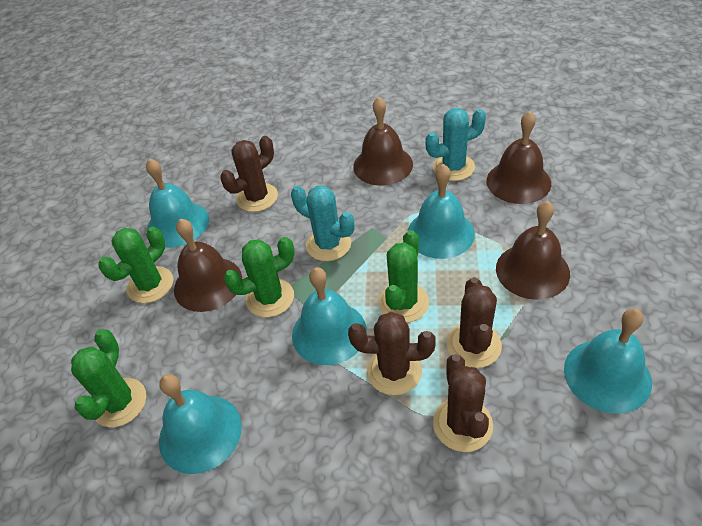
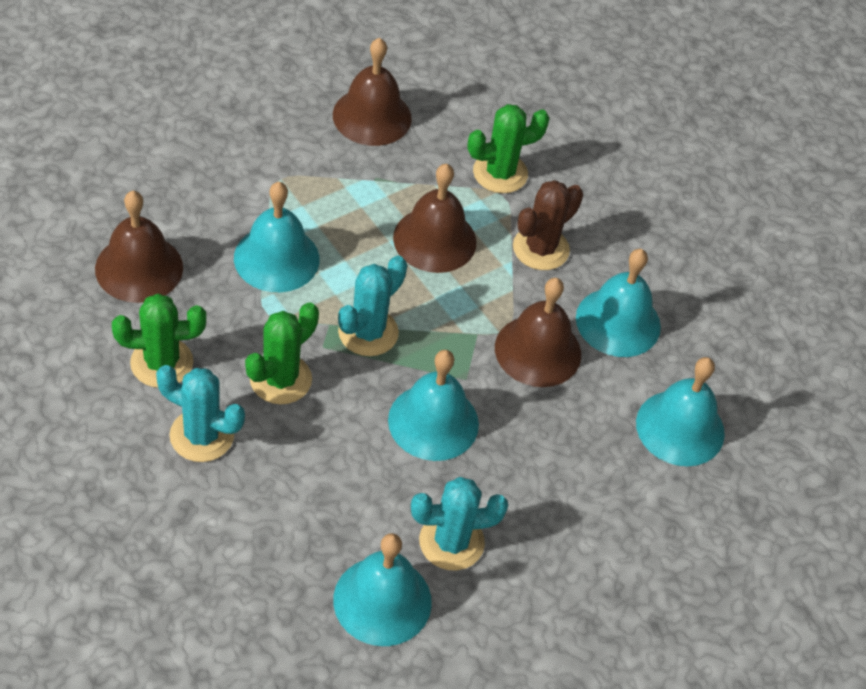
brown cactus: [220,136,278,212] [348,312,436,395] [433,354,493,452] [447,277,502,368] = 4 -> [513,180,583,270] = 1
green cactus: [71,329,146,427] [98,227,174,303] [224,237,295,317] [378,230,429,323] = 4 -> [112,294,206,388] [245,302,319,404] [467,104,550,193] = 3
turquoise cactus: [291,185,354,261] [425,108,486,181] = 2 -> [156,365,245,462] [338,256,407,356] [411,477,508,570] = 3

